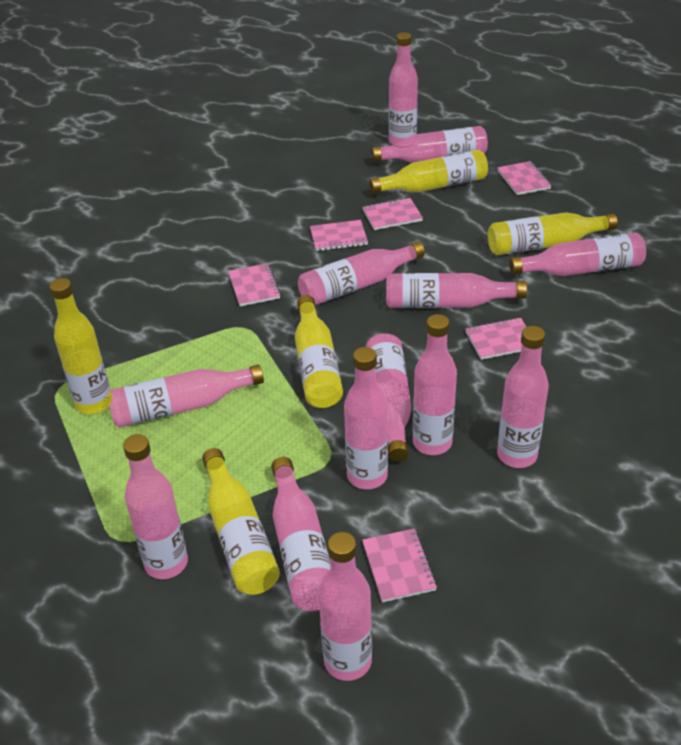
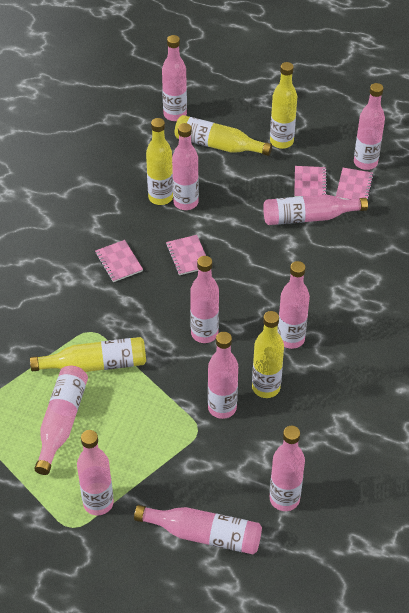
pink bottle: [107,365,264,427] [123,434,188,579] [271,457,331,611] [298,242,425,305] [318,532,372,681] [344,347,388,489] [366,334,411,462] [371,126,488,163] [386,273,527,308] [389,32,418,145] [413,314,457,455] [497,326,549,468] [509,233,646,276] = 13 -> [34,366,88,475] [77,430,114,515] [134,505,262,554] [162,35,187,121] [172,123,199,210] [190,256,219,343] [208,332,238,419] [263,195,368,225] [270,426,305,511] [278,261,310,349] [354,83,385,170] = 11
pink notebook: [228,263,281,306] [310,220,368,251] [362,198,423,230] [362,528,437,603] [466,318,526,360] [497,161,551,195] = 6 -> [95,240,143,282] [166,235,206,275] [294,166,327,197] [336,168,374,201] = 4

